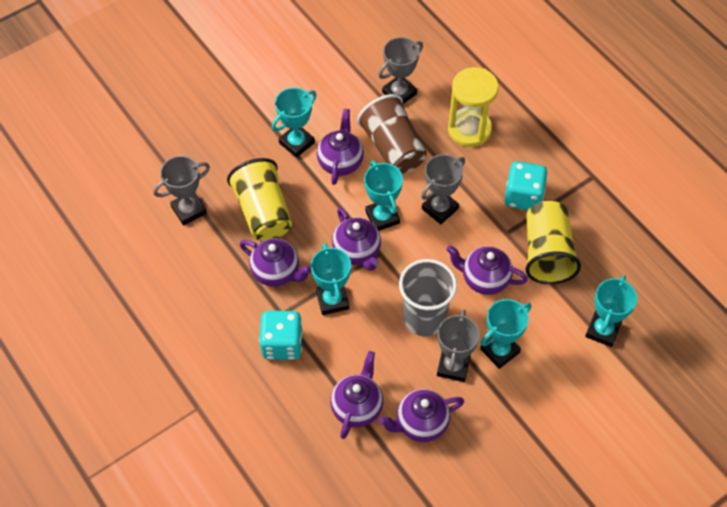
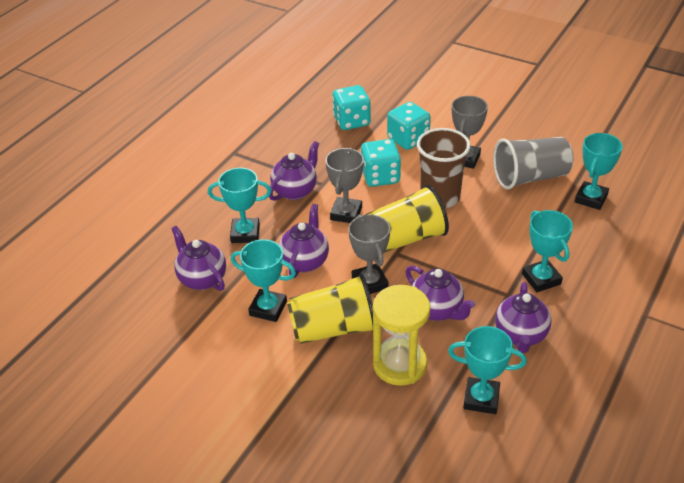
grey trophy: [153,156,210,225] [378,37,423,104] [421,154,465,224] [437,309,480,382] = 4 -> [325,148,364,223] [348,214,390,294] [452,96,488,169] = 3
purple teapot: [240,238,312,287] [317,109,364,185] [330,351,383,439] [332,207,381,271] [379,389,464,442] [446,245,528,295] = 6 -> [171,226,226,291] [269,141,319,201] [279,204,329,278] [406,265,476,321] [495,282,552,353] = 5
turquoise dice: [259,311,303,360] [505,161,548,210] = 2 -> [332,85,371,130] [361,139,401,187] [387,102,431,150] = 3

